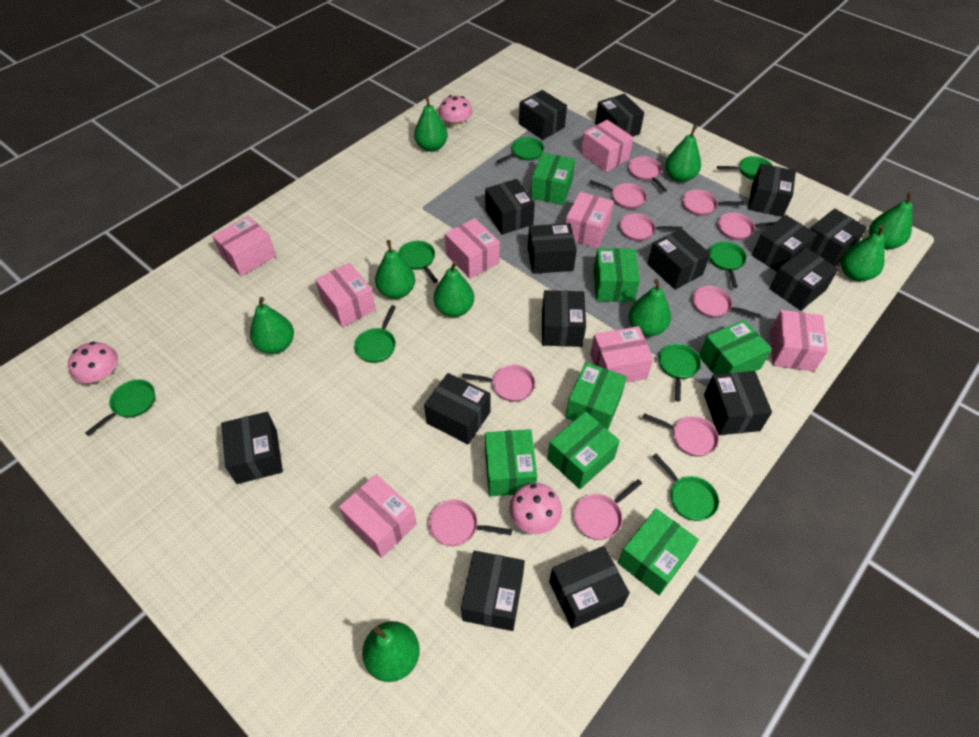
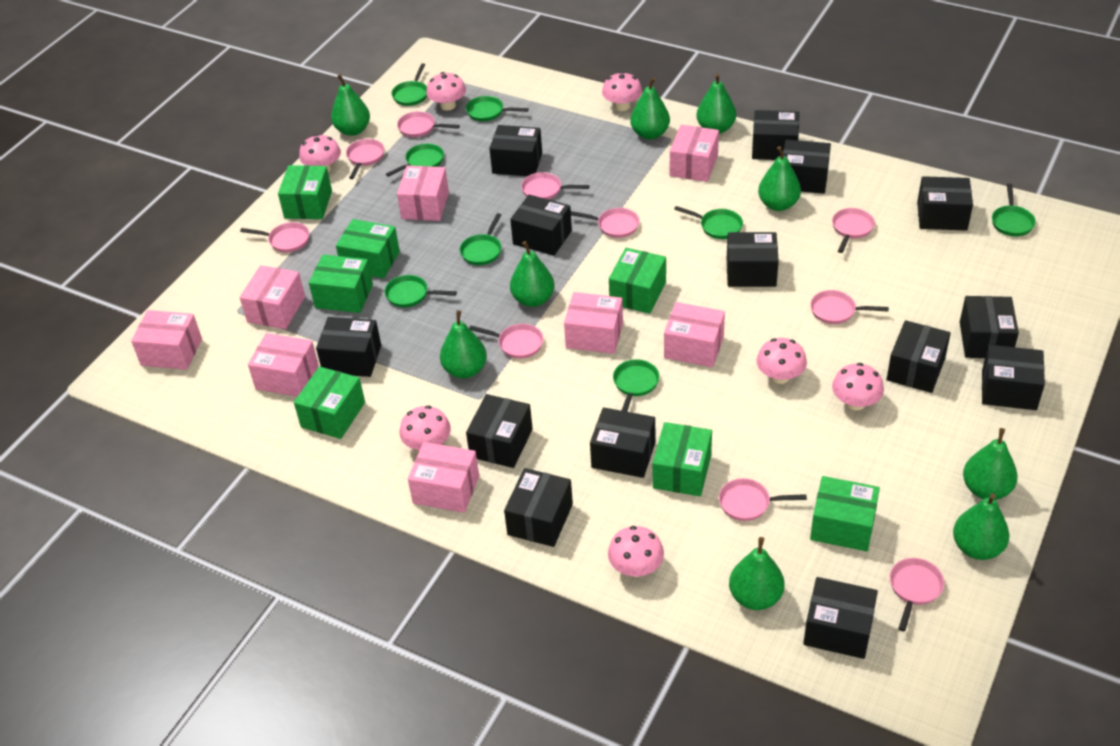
black box: [221,412,283,484] [424,373,490,444] [461,551,525,631] [485,179,535,235] [519,90,567,140] [528,223,577,274] [542,290,586,347] [549,546,630,629] [595,94,644,137] [647,228,710,290] [704,371,772,435] [748,164,796,217] [752,215,817,272] [769,248,838,311] [809,208,867,266] = 15 -> [316,317,381,377] [466,394,533,468] [489,125,542,176] [504,468,573,547] [510,194,572,256] [590,407,655,478] [727,232,779,287] [752,110,799,160] [783,139,831,194] [803,577,878,659] [886,320,951,393] [917,176,973,231] [960,296,1019,358] [982,345,1045,410] = 14
pink mushroom: [68,342,118,383] [439,95,473,129] [509,483,562,534] = 3 -> [299,134,341,172] [400,406,451,450] [426,72,466,111] [602,72,642,111] [608,526,664,577] [756,338,807,384] [832,363,884,410] = 7

